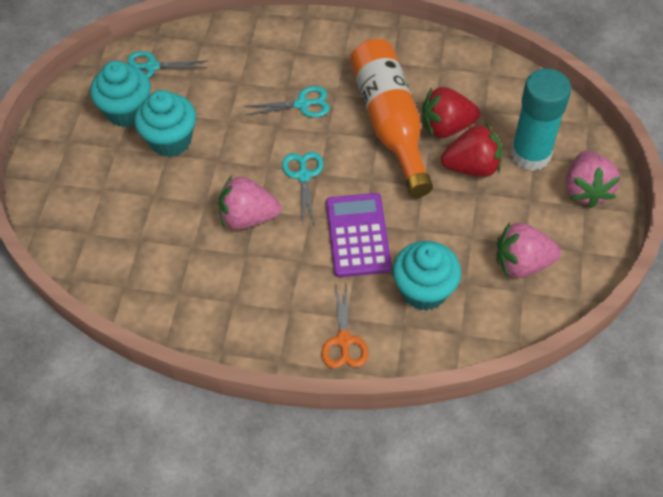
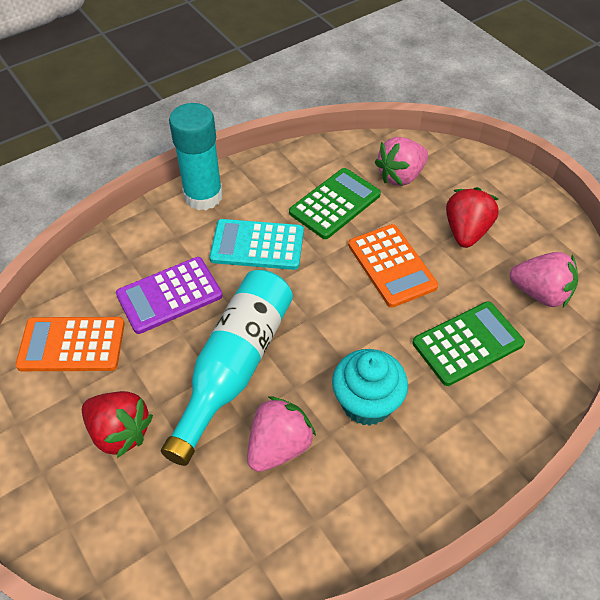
green calculator: none = 0 -> [289,168,381,239] [412,301,525,386] = 2
orange bottle: [350,39,433,197] = 1 -> none = 0
orange calculator: none = 0 -> [15,317,125,371] [348,224,438,308] = 2
orange scissors: [322,280,368,368] = 1 -> none = 0
turquoise bottle: none = 0 -> [161,270,293,466] = 1
turquoise calculator: none = 0 -> [209,219,304,270] = 1
turquoise cupcake: [90,61,151,127] [134,90,196,157] [393,241,461,310] = 3 -> [332,349,408,426] = 1
turquoise scissors: [127,51,208,78] [244,86,330,118] [282,152,323,225] = 3 -> none = 0

